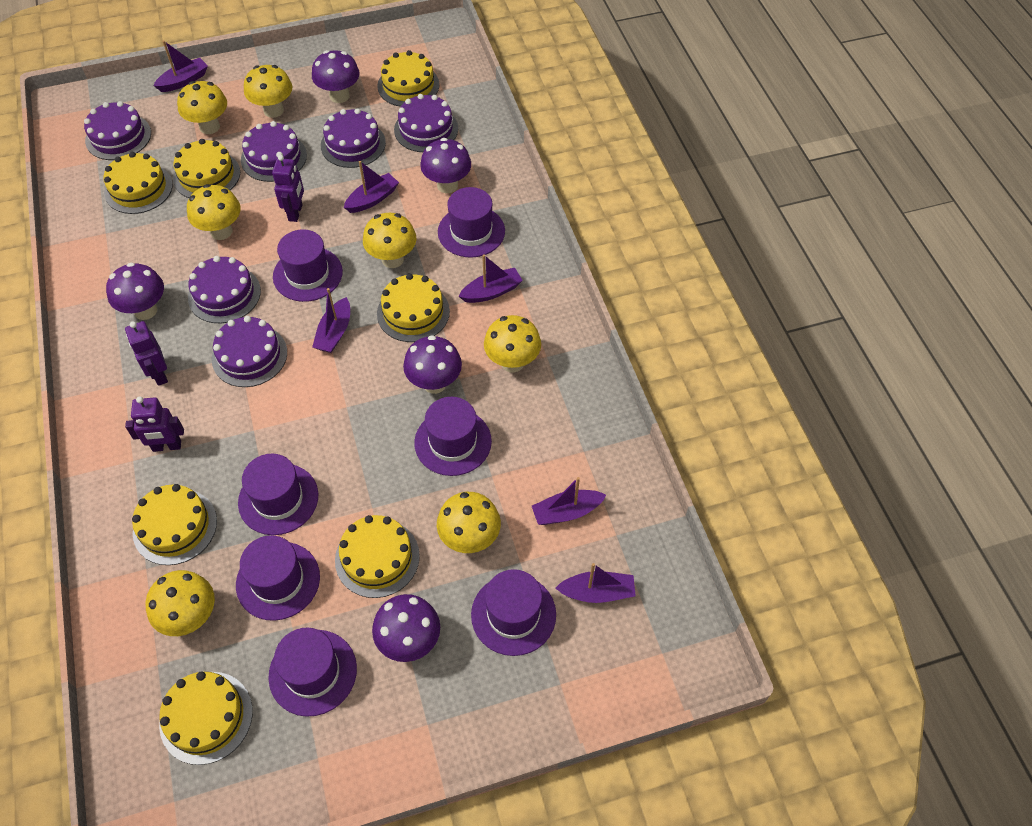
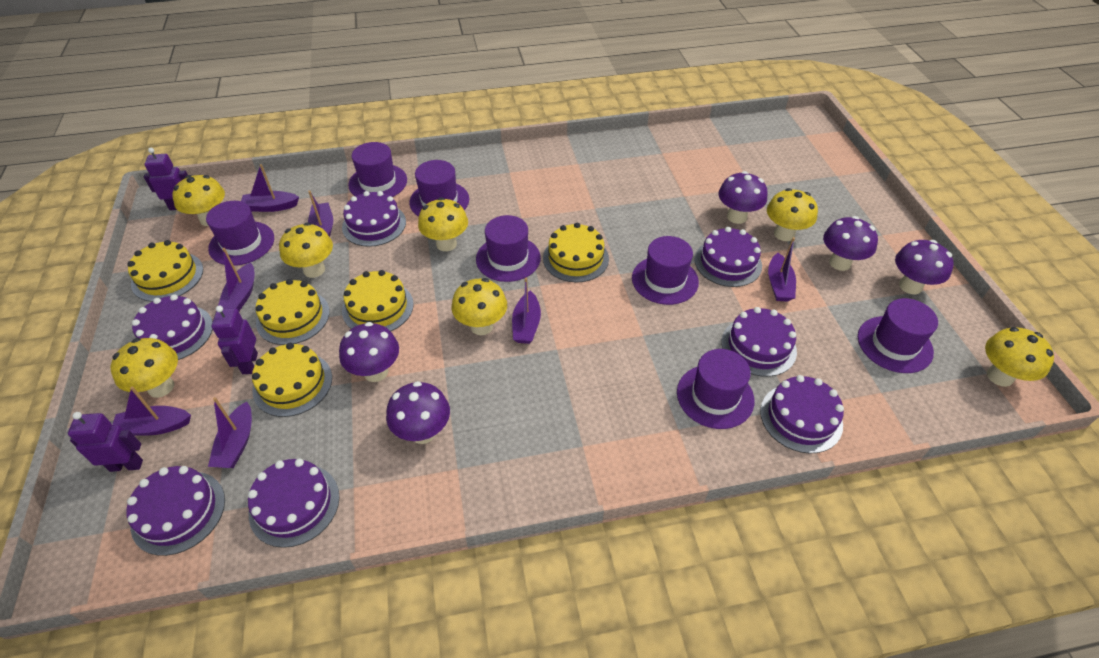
purple boat: [153,40,208,92] [312,288,350,353] [344,161,399,213] [459,254,523,303] [532,477,606,525] [555,563,636,603] = 6 -> [112,386,191,435] [208,397,252,468] [218,248,254,311] [241,164,299,212] [308,190,333,237] [512,278,541,344] [768,237,796,302] = 7
purple cake: [84,101,151,160] [188,256,261,323] [212,316,287,387] [241,121,307,182] [321,108,386,168] [394,94,458,152] = 6 -> [127,466,225,556] [132,294,213,360] [248,459,340,548] [342,191,406,247] [695,227,762,287] [721,307,797,377] [760,375,844,454] = 7
yellow cake: [104,152,173,214] [132,484,217,565] [159,671,253,765] [173,139,240,198] [335,515,420,598] [377,50,440,107] [377,273,450,342] = 7 -> [127,240,203,302] [252,343,332,417] [256,279,330,345] [342,270,414,331] [543,223,609,282] = 5

